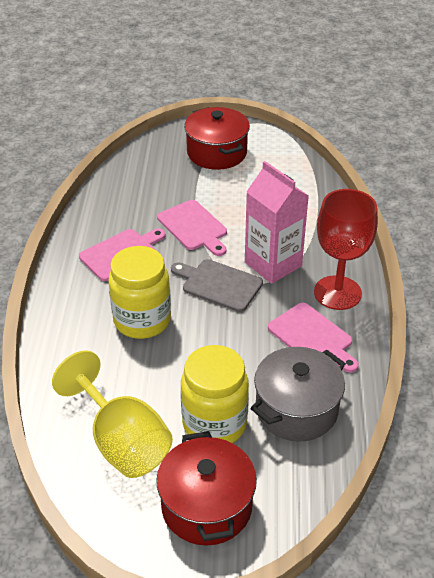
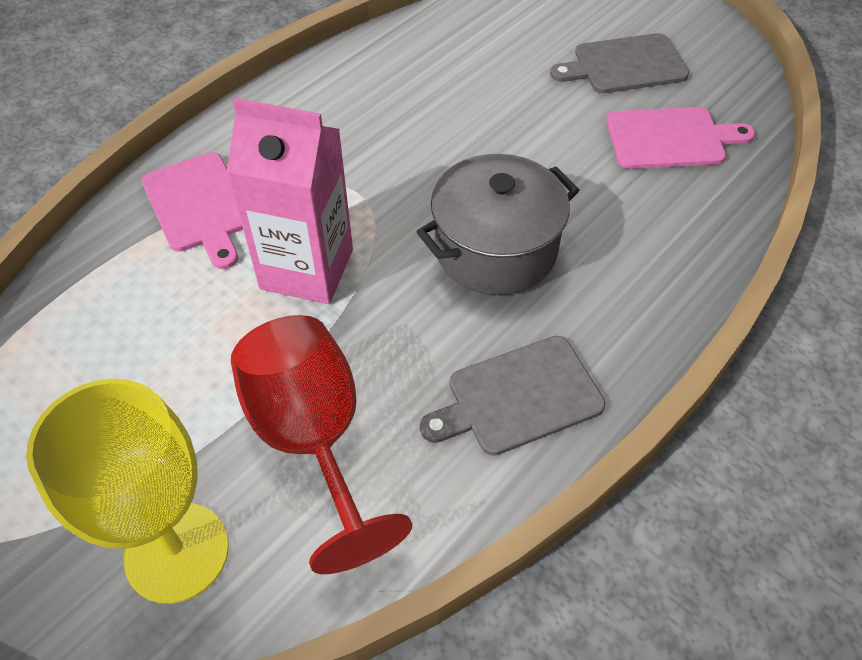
grey cutting board: [171,259,263,312] = 1 -> [420,336,606,456] [550,33,689,93] = 2
pink cutting board: [79,229,166,281] [157,200,227,256] [268,303,359,373] = 3 -> [141,152,243,269] [606,107,755,169] = 2
red pot: [156,431,257,546] [184,107,250,170] = 2 -> none = 0
yellow jar: [108,246,171,339] [181,345,249,443] = 2 -> none = 0

